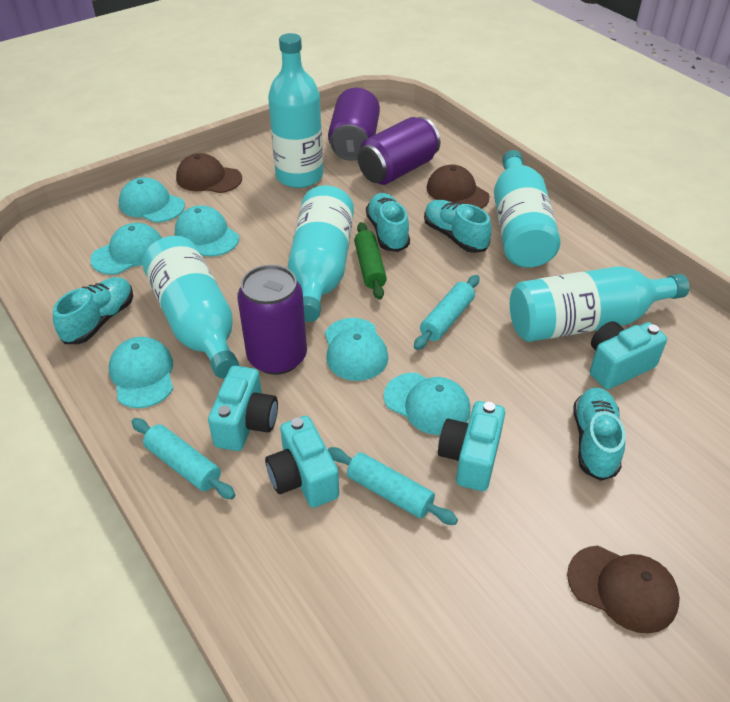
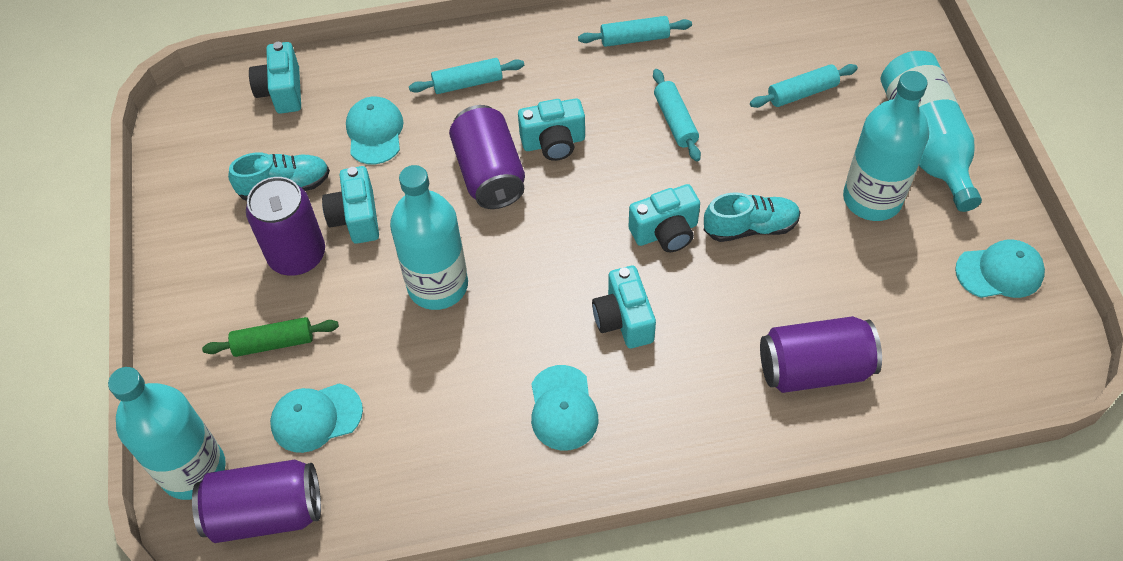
brown cap: [176,153,242,193] [426,164,490,209] [567,546,680,634] = 3 -> none = 0
purple can: [237,265,307,375] [328,88,380,161] [357,117,440,185] = 3 -> [192,460,321,543] [246,177,325,276] [449,105,525,209] [760,316,882,393] = 4
turquoise bottle: [142,236,239,378] [268,33,323,188] [288,185,354,322] [494,150,561,268] [510,266,690,342] = 5 -> [108,367,226,500] [390,165,468,310] [843,71,929,221] [881,51,982,212] = 4
turquoise camera: [208,366,278,451] [265,416,339,508] [438,401,505,491] [590,321,667,390] = 4 -> [249,42,301,114] [322,166,379,244] [518,98,585,161] [592,266,656,348] [629,184,700,252] = 5
turquoise cap: [90,223,162,275] [109,337,173,408] [119,177,185,223] [175,206,239,256] [325,318,388,381] [384,373,471,435] = 6 -> [270,384,363,453] [346,97,403,164] [531,365,598,450] [955,240,1045,298] = 4
turquoise rolling pin: [131,418,235,499] [328,447,458,525] [414,275,480,350] = 3 -> [409,58,524,94] [578,16,692,47] [653,69,701,161] [750,64,858,108] = 4
turquoise shoe: [53,277,133,344] [366,193,410,252] [424,200,492,253] [573,388,625,481] = 4 -> [228,153,330,201] [704,192,801,242] = 2

